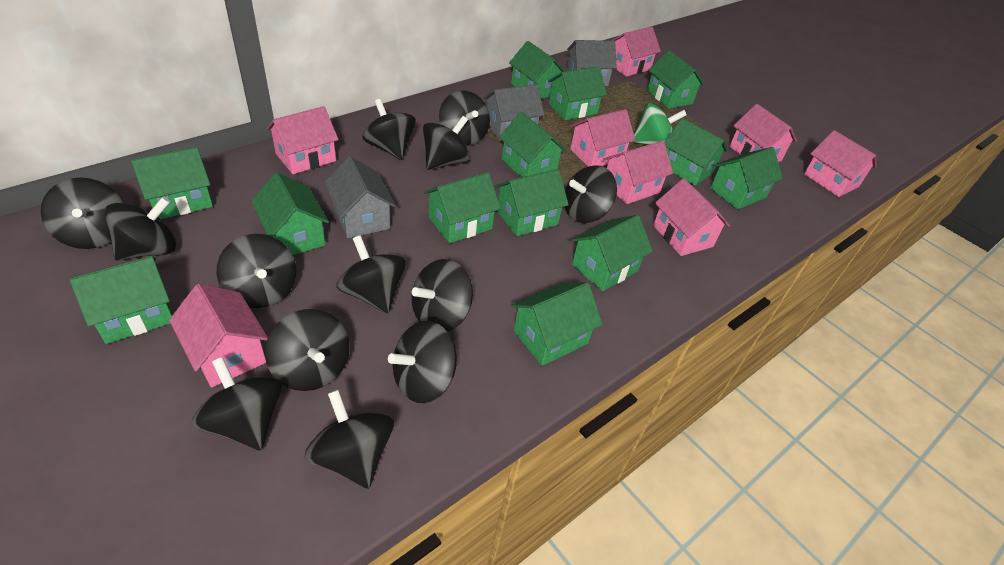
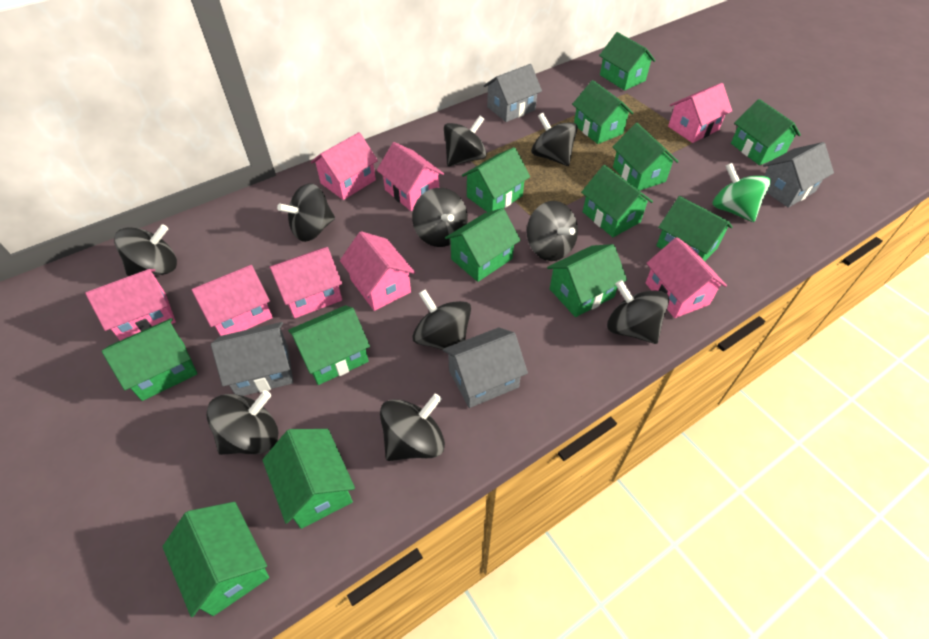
black spinning top: [41,177,123,249] [104,197,176,260] [192,357,282,450] [217,234,297,308] [265,309,350,391] [305,390,394,489] [336,235,406,313] [362,99,416,160] [388,321,457,403] [412,259,473,332] [423,116,471,170] [439,91,490,146] [565,165,617,223] = 13 -> [114,224,177,276] [206,390,278,455] [277,183,335,242] [380,394,445,461] [412,188,468,247] [412,290,471,350] [444,116,487,167] [527,201,578,261] [531,113,578,166] [607,280,669,344] = 10
grey house: [324,156,396,238] [483,84,544,140] [567,40,617,86] = 3 -> [211,322,293,396] [443,327,528,408] [484,64,542,122] [763,142,834,208] = 4

